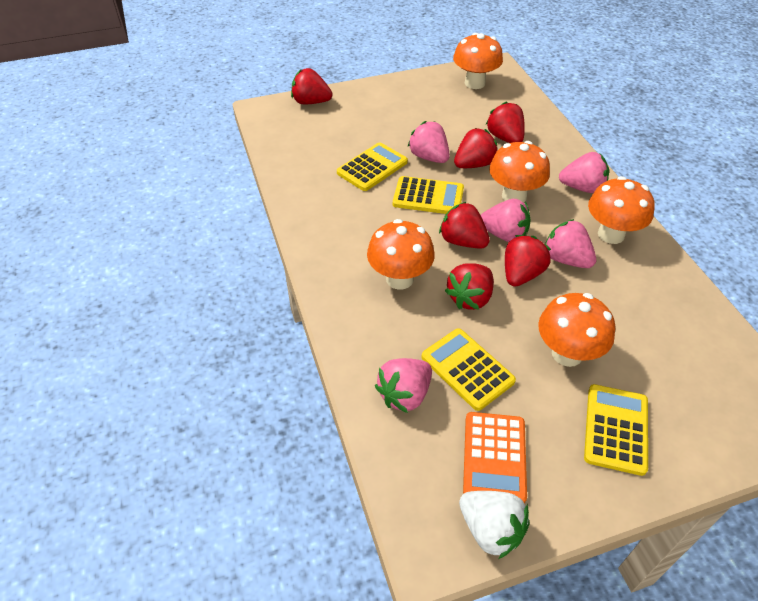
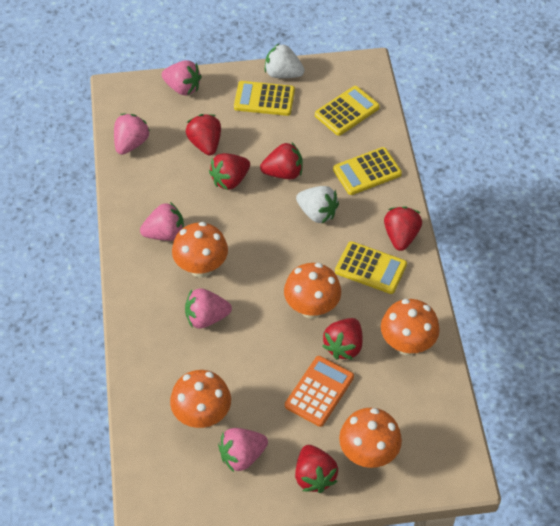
white strawberry: [459,491,530,559] = 1 -> [265,43,305,78] [296,186,339,223] = 2

